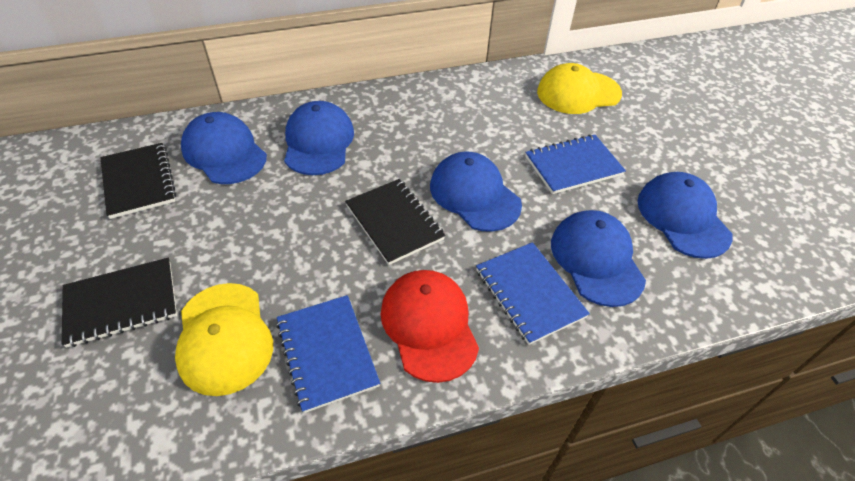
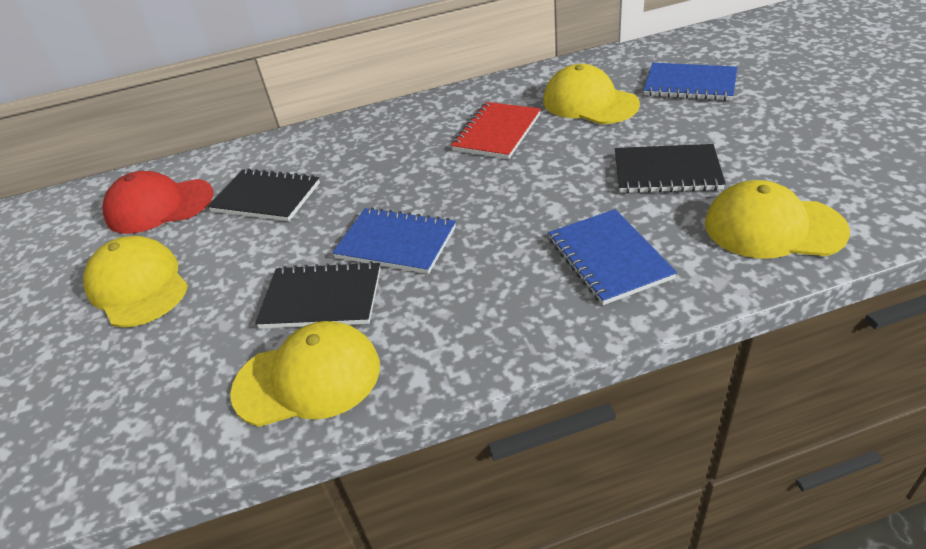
blue cap: [181,112,267,184] [284,101,354,175] [430,152,522,232] [551,210,646,307] [637,172,732,259] = 5 -> none = 0
red notebook: none = 0 -> [451,102,541,159] = 1
yellow cap: [175,283,273,396] [537,63,622,114] = 2 -> [83,236,188,327] [230,321,380,427] [543,64,640,124] [705,180,850,258] = 4

